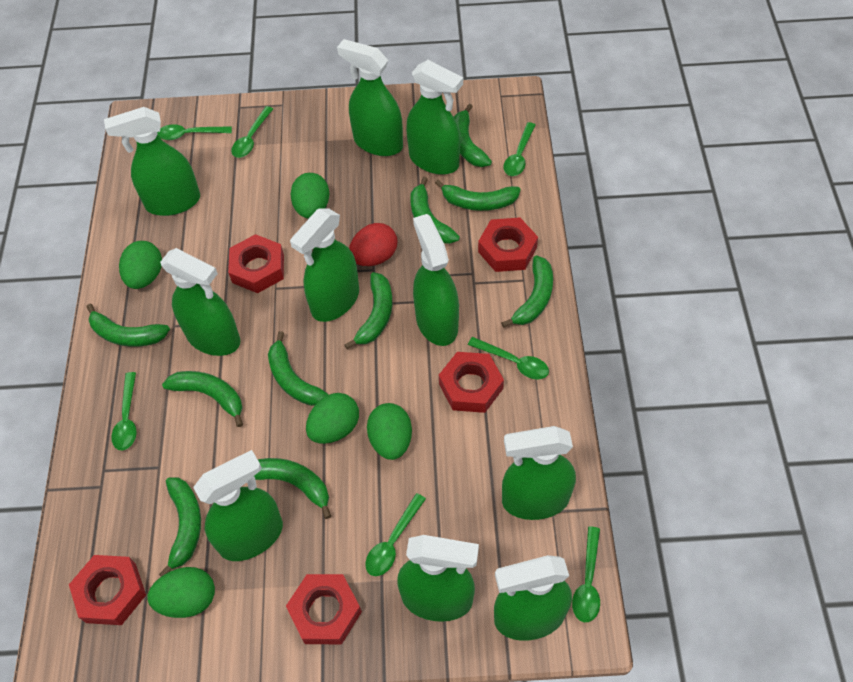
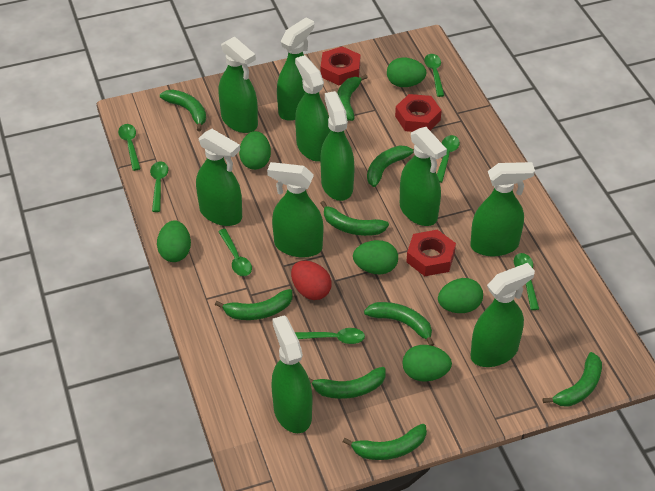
green banana: [87,304,170,347] [159,478,201,576] [162,371,243,427] [254,458,331,519] [268,331,329,406] [344,272,392,349] [410,177,460,244] [435,180,521,211] [454,104,492,167] [501,256,553,328] = 10 -> [160,90,206,131] [215,289,292,320] [308,367,386,399] [320,201,389,236] [337,74,368,121] [343,424,427,460] [364,302,434,346] [367,145,414,187] [543,352,602,407] = 9
green egg: [119,241,162,289] [147,567,215,618] [291,173,329,218] [306,393,359,444] [367,403,412,460] = 5 -> [157,220,191,262] [239,131,271,170] [353,240,398,274] [387,58,426,87] [402,345,452,381] [438,278,483,313] = 6
red nut: [69,555,146,625] [228,234,284,293] [286,574,362,644] [439,352,504,413] [478,218,538,272] = 5 -> [321,46,360,85] [395,94,442,132] [406,230,456,276] = 3

